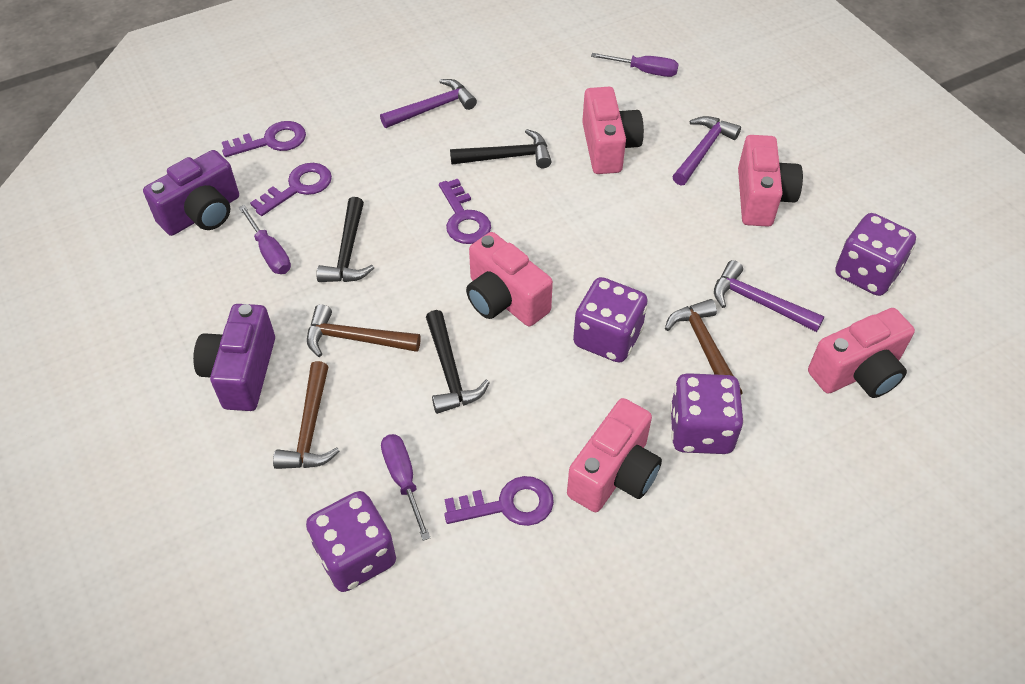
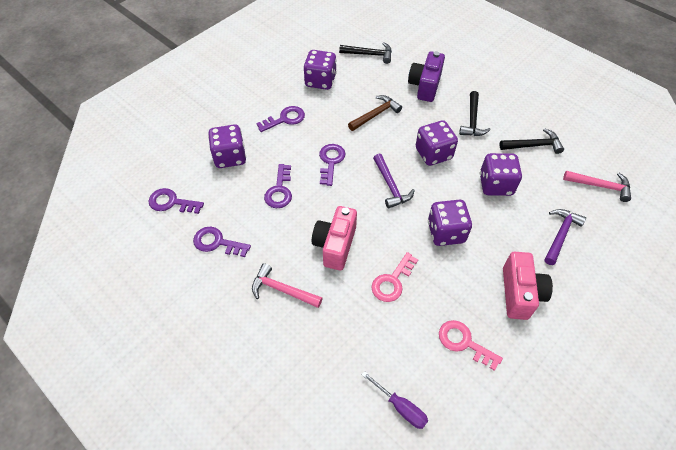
brown hammer: [273,361,339,469] [307,304,421,357] [665,299,743,395] = 3 -> [348,95,402,131] = 1
pink camera: [466,232,553,326] [567,398,662,512] [582,87,644,174] [738,135,803,227] [808,308,915,398] = 5 -> [312,206,357,270] [503,252,553,320] = 2
pink hammer: none = 0 -> [252,263,323,308] [563,171,631,202] = 2
pink key: none = 0 -> [371,252,418,302] [439,320,503,371] = 2
purple camera: [143,150,239,236] [193,304,275,411] = 2 -> [408,51,445,102] = 1
purple dice: [306,491,396,592] [573,277,648,363] [670,373,744,454] [835,213,916,296] = 4 -> [208,125,246,168] [304,50,337,90] [416,120,458,166] [428,200,472,246] [480,153,522,196] = 5
purple hammer: [380,79,477,128] [672,116,741,186] [714,260,825,332] = 3 -> [373,154,415,209] [545,209,586,265] = 2
purple key: [222,121,306,157] [250,163,332,216] [439,179,491,244] [444,476,554,526] = 4 -> [148,188,204,214] [193,227,251,257] [256,106,305,132] [264,164,292,208] [319,144,345,186] = 5
purple screwdriver: [239,205,291,274] [381,434,430,541] [591,53,679,77] = 3 -> [362,371,428,429] = 1

